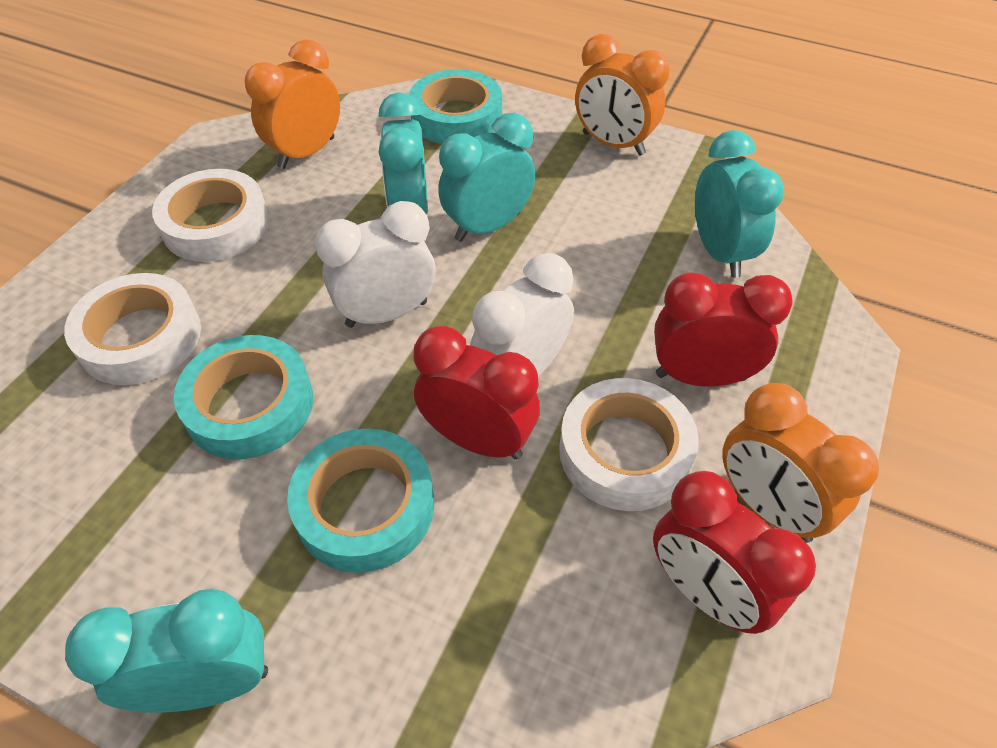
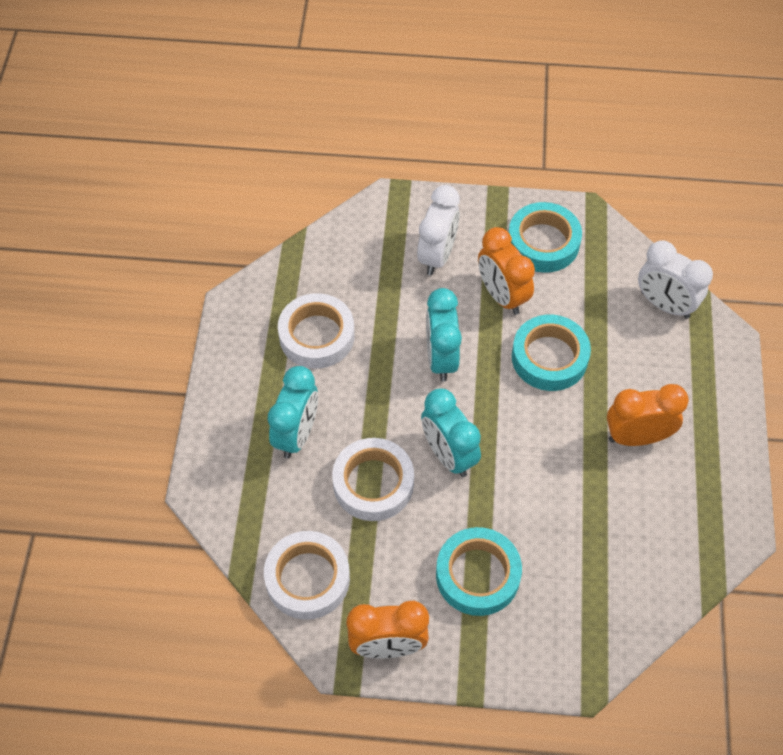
red clock: [413,326,540,460] [653,471,816,634] [654,272,793,387] = 3 -> none = 0
turquoise clock: [65,589,268,713] [378,92,428,215] [438,113,536,242] [695,130,784,278] = 4 -> [268,366,318,459] [421,388,481,477] [426,288,462,382] = 3

